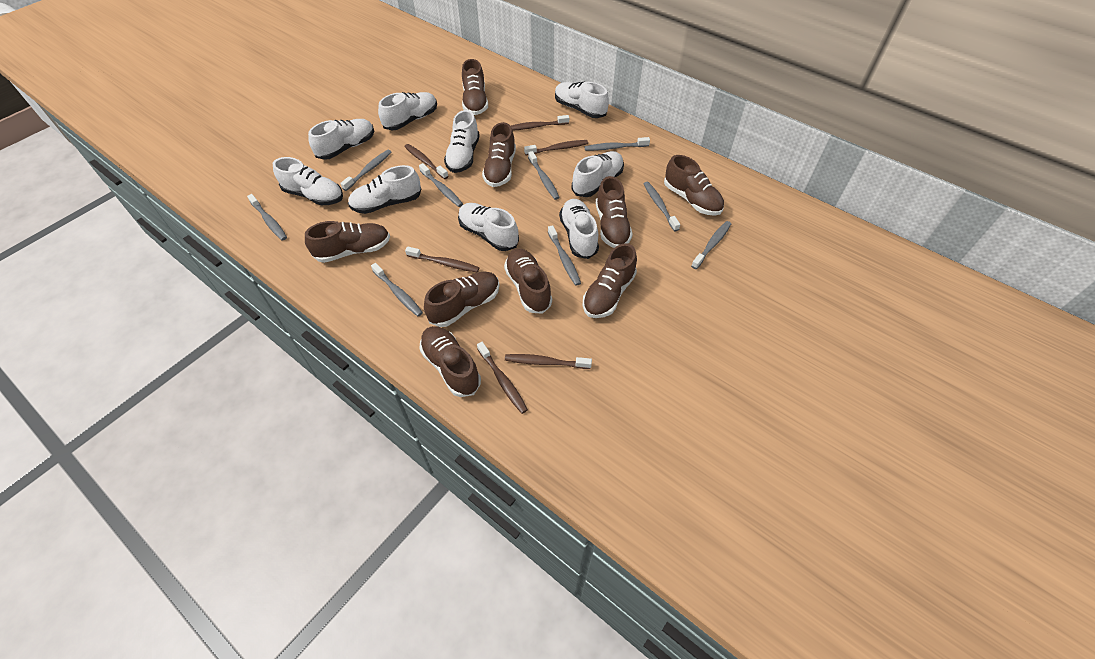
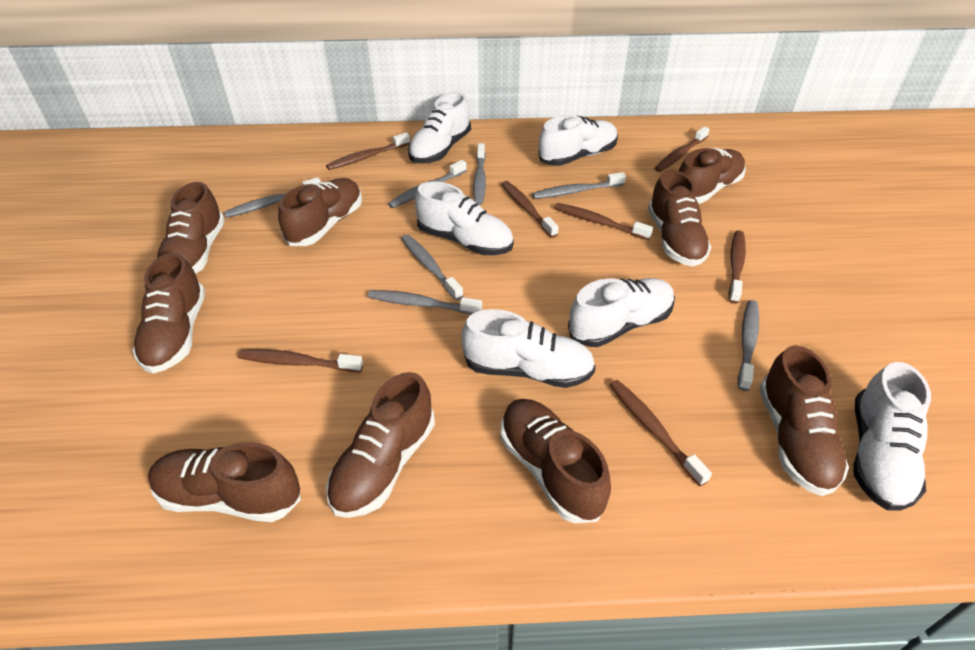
brown toothbrush: [404,144,448,179] [405,247,480,273] [477,342,528,414] [505,354,592,369] [511,115,569,131] [524,140,588,156] = 6 -> [238,349,363,372] [326,132,410,170] [501,181,559,238] [555,203,653,240] [610,380,712,486] [655,127,710,172] [729,231,746,304] = 7
grey toothbrush: [247,194,287,241] [340,150,392,191] [371,263,423,316] [419,163,463,207] [528,151,560,200] [548,225,581,286] [585,137,650,151] [644,182,680,232] [691,221,731,269] = 9 -> [224,177,321,218] [368,290,482,315] [388,160,467,208] [401,235,463,300] [473,143,486,205] [532,172,626,199] [738,300,759,391] = 7
white shoe: [273,157,343,205] [308,119,374,160] [348,165,421,214] [378,92,437,130] [444,110,480,173] [458,203,519,251] [555,82,609,118] [559,199,599,259] [571,151,624,197] = 9 -> [408,92,471,164] [415,181,514,255] [461,309,596,388] [538,115,618,166] [568,278,675,347] [853,362,931,511] = 6

